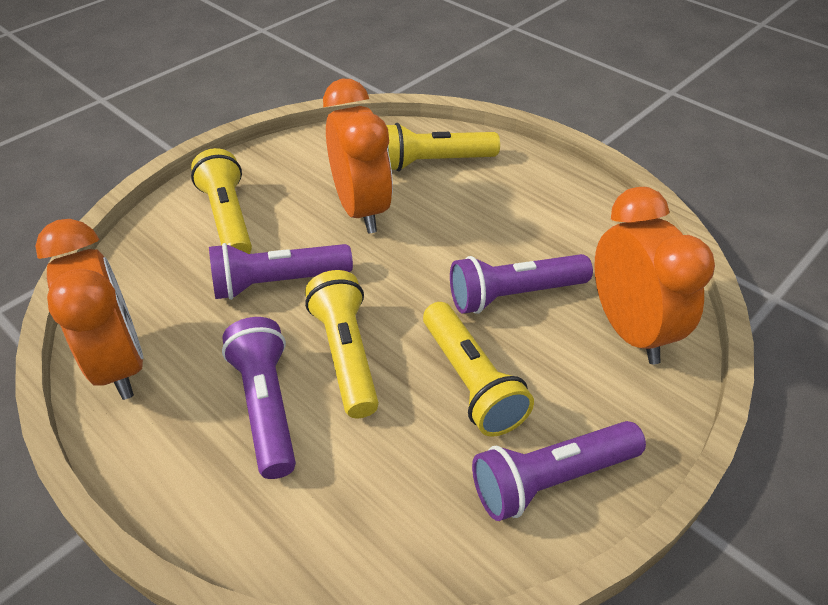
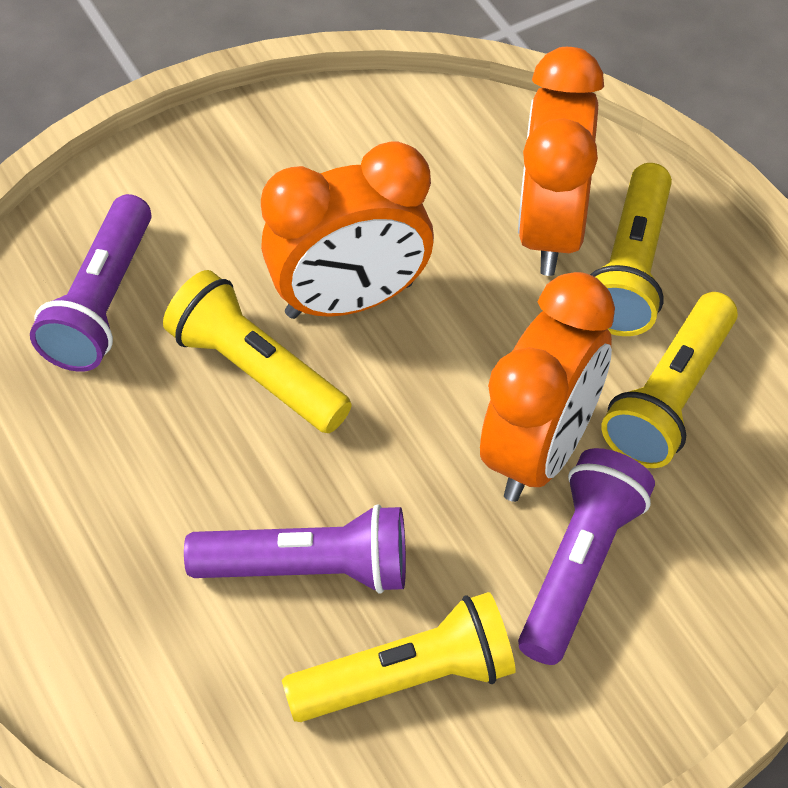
purple flashlight: [209,243,353,300] [222,317,296,479] [450,254,593,314] [472,421,646,521] = 4 -> [30,194,151,372] [184,504,406,594] [518,448,655,665] = 3

